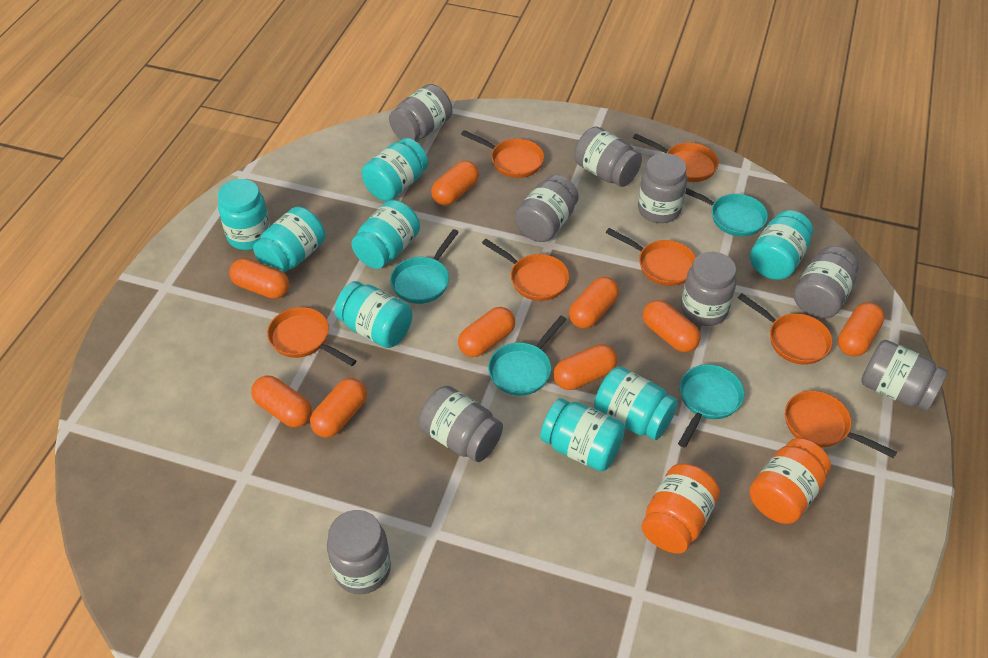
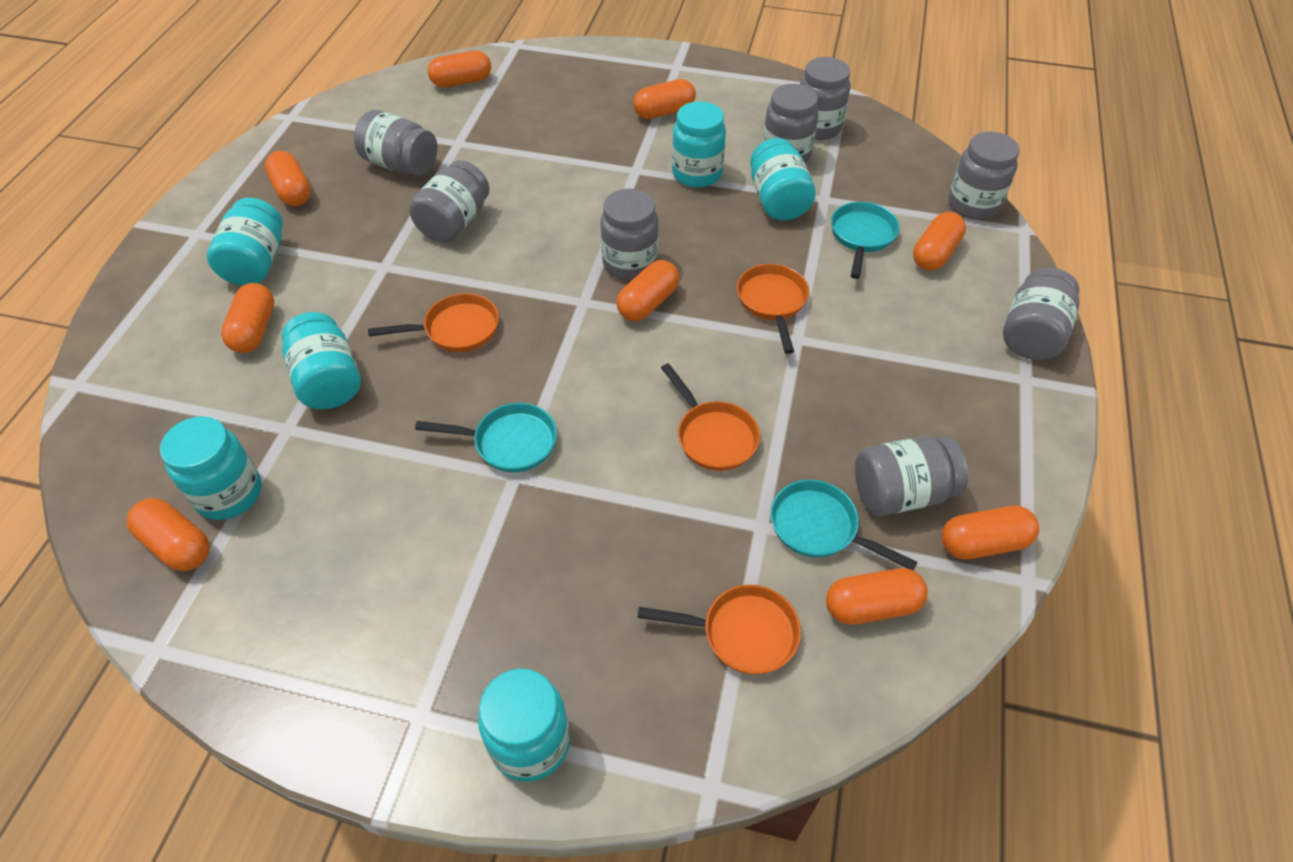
grey jar: [327,510,391,594] [389,84,452,141] [419,386,503,462] [515,175,579,242] [574,127,642,187] [638,153,687,223] [681,252,737,326] [794,246,859,319] [861,340,948,411] = 9 -> [354,110,437,176] [409,160,490,243] [600,189,659,280] [763,84,818,163] [800,57,850,140] [855,436,968,516] [949,132,1020,220] [1003,268,1080,360] = 8
orange jar: [642,464,720,554] [749,438,831,524] = 2 -> none = 0
orange pan: [267,307,356,366] [461,130,544,178] [482,239,569,301] [606,228,696,286] [633,134,719,182] [738,293,833,365] [785,391,897,458] = 7 -> [368,293,499,352] [637,585,801,675] [661,363,760,471] [737,264,809,354] = 4
turquoise jar: [218,179,270,250] [253,206,325,273] [335,281,412,348] [351,200,420,269] [362,138,428,201] [540,398,625,471] [594,366,678,440] [750,210,813,280] = 8 -> [160,416,262,520] [207,198,283,286] [282,312,361,409] [478,669,570,782] [672,101,726,188] [750,138,816,220] = 6
turquoise pan: [390,229,459,304] [488,316,567,396] [678,364,744,448] [685,188,768,237] = 4 -> [415,403,557,473] [770,480,917,570] [831,202,899,279] = 3

